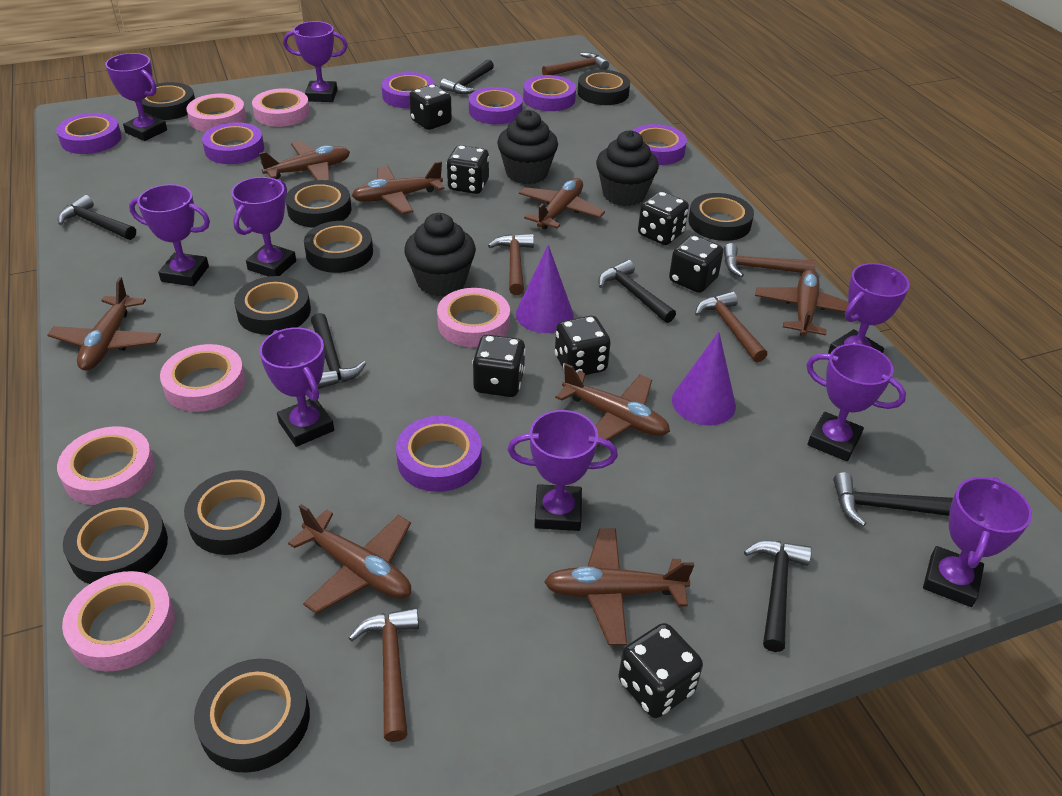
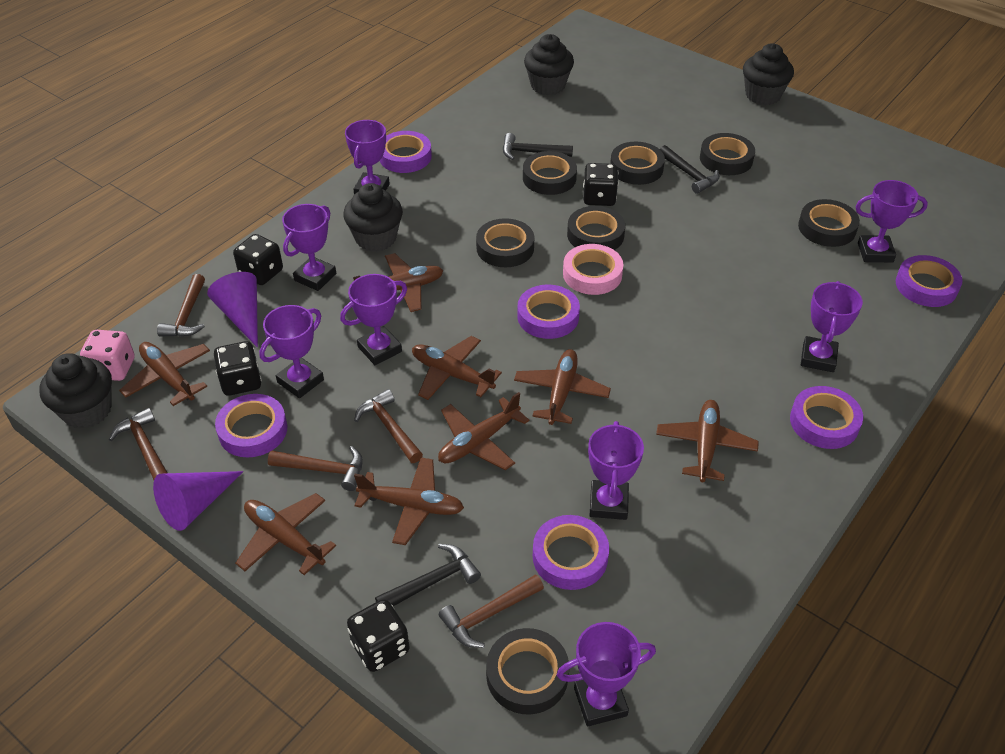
black cupcake: [404,213,476,296] [497,110,558,184] [596,130,659,206] = 3 -> [39,353,112,429] [343,183,403,251] [524,34,574,95] [743,43,794,105] = 4
black dice: [409,84,452,130] [447,145,489,194] [472,335,526,397] [555,316,611,375] [618,623,703,718] [638,191,689,245] [669,235,723,293] = 7 -> [214,341,262,396] [233,234,283,285] [347,599,410,672] [583,163,618,206] = 4
black hammer: [58,195,136,240] [311,313,366,389] [440,59,494,94] [598,260,676,323] [744,541,812,652] [833,472,953,526] = 6 -> [375,544,481,606] [503,133,573,160] [660,145,720,194] = 3
black tape: [63,498,168,584] [142,82,195,120] [184,470,282,555] [194,659,310,773] [234,276,311,335] [286,180,351,228] [304,221,373,273] [578,70,630,105] [688,193,754,241] = 9 -> [476,218,534,267] [486,628,569,714] [523,151,577,195] [567,206,625,250] [610,142,665,185] [700,133,755,175] [798,199,860,247] = 7
pink dice: none = 0 -> [80,330,135,381] = 1
pink tape: [57,426,155,505] [62,571,175,671] [160,344,246,412] [186,94,246,132] [252,88,310,127] [437,288,510,347] = 6 -> [563,244,623,295] = 1
purple tape: [56,113,122,154] [202,122,264,164] [381,72,435,108] [396,416,482,492] [469,87,523,124] [523,75,576,111] [632,124,687,165] = 7 -> [215,394,287,458] [380,131,432,173] [517,284,580,339] [533,515,609,590] [790,386,863,449] [896,255,963,307] = 6
purple trophy: [105,53,167,141] [129,184,210,286] [231,177,296,277] [259,328,334,447] [283,21,348,102] [508,410,618,531] [806,344,906,461] [828,263,910,354] [923,477,1032,607] = 9 -> [259,305,324,398] [282,204,336,291] [340,274,407,365] [345,120,390,195] [557,622,656,727] [588,421,644,520] [801,281,863,372] [855,180,928,262] = 8

